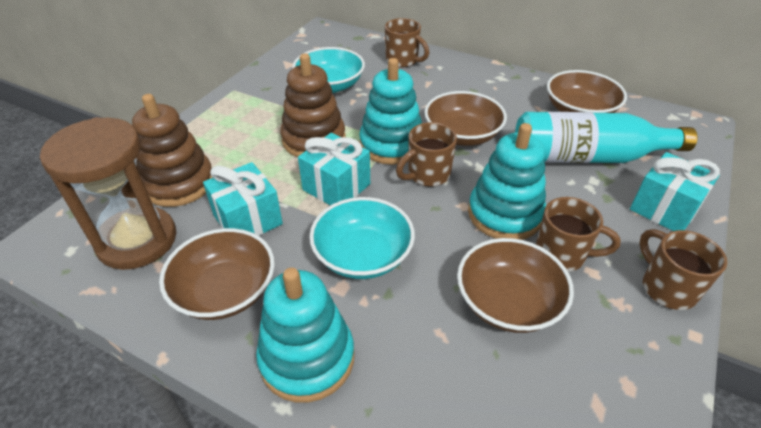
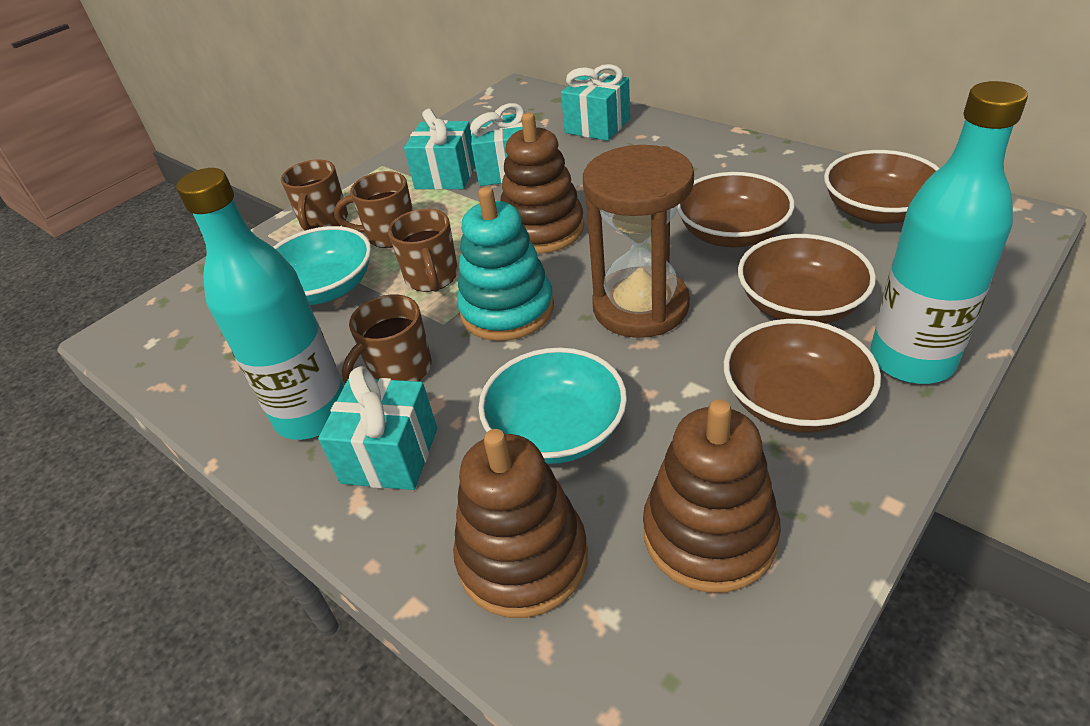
brown stacking toy: [132,94,213,207] [280,53,346,157] = 2 -> [453,429,588,618] [500,113,584,254] [643,399,781,593] = 3
turquoise bottle: [515,112,697,163] = 1 -> [176,168,344,440] [871,81,1028,384] = 2
turquoise gift: [203,162,283,236] [298,133,370,206] [630,152,720,231] = 3 -> [318,366,437,490] [404,109,475,190] [470,103,524,186] [561,64,630,141] = 4
turquoise stacking toy: [256,268,354,403] [359,58,422,165] [468,123,546,240] = 3 -> [457,187,554,341] = 1

